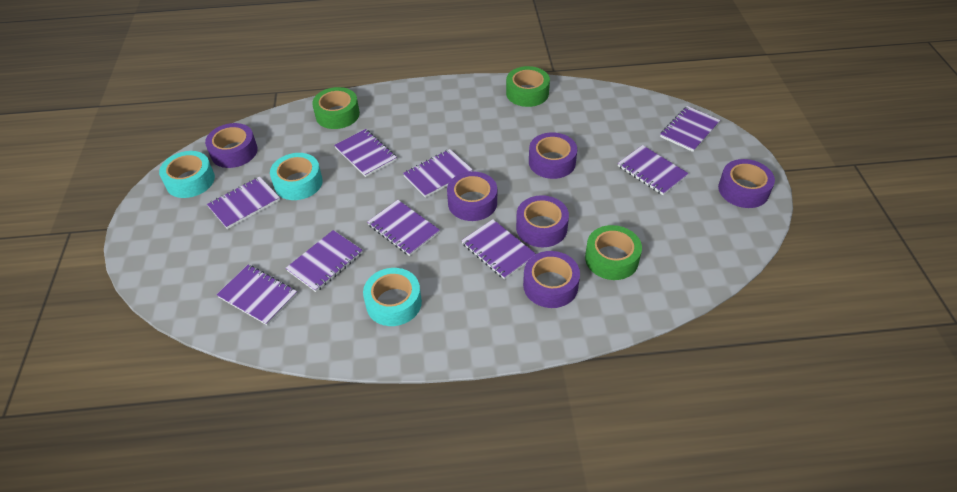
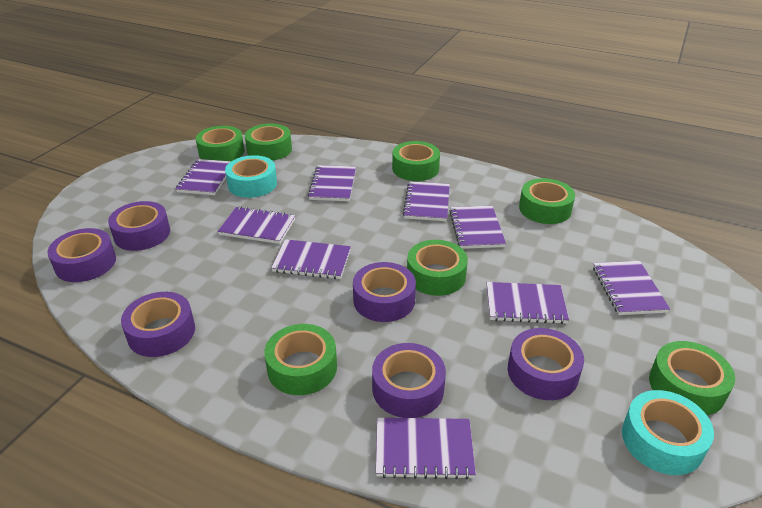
green tape: [312,87,360,129] [506,66,550,107] [585,225,642,280] = 3 -> [196,126,245,161] [245,124,292,161] [264,324,337,395] [392,141,440,181] [407,240,468,296] [519,178,575,224] [649,341,735,415] = 7
turquoise tape: [159,151,215,198] [270,153,323,200] [363,268,422,326] = 3 -> [225,155,277,198] [622,390,714,475] = 2

